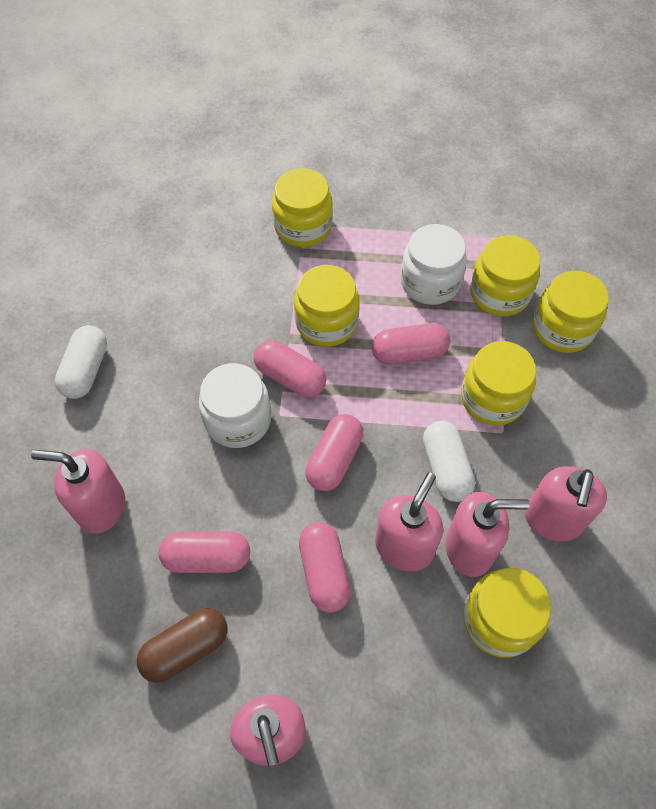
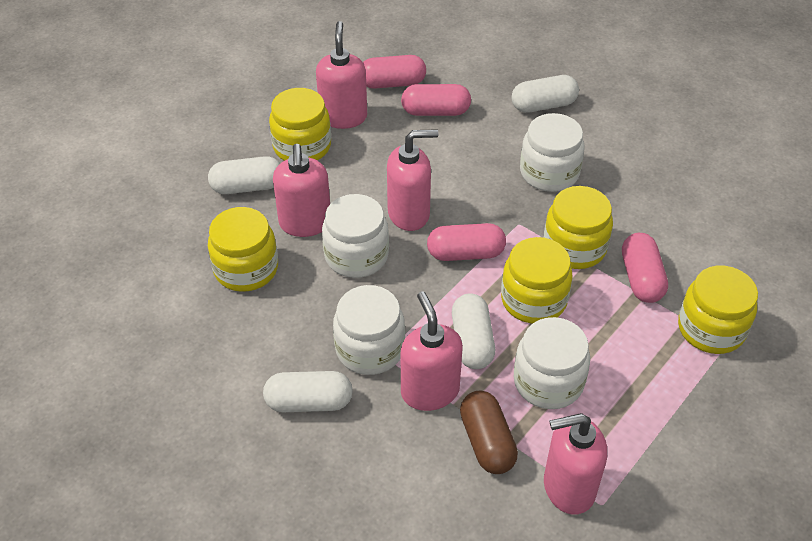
pink capsule: [159,531,250,573] [254,340,326,398] [299,522,351,613] [305,414,363,491] [372,323,450,364] = 5 -> [363,55,426,89] [401,84,471,116] [427,223,506,261] [622,233,668,303] = 4
white capsule: [55,325,107,399] [423,421,475,502] = 2 -> [208,156,280,194] [263,371,353,412] [452,293,495,369] [511,75,579,113] = 4
white jar: [199,363,271,448] [401,224,467,305] = 2 -> [322,194,389,278] [333,285,405,375] [513,317,590,409] [520,113,584,192] = 4
yellow jar: [272,168,333,247] [294,265,360,347] [461,341,536,425] [463,568,551,658] [470,235,540,316] [533,271,609,353] = 6 -> [208,207,278,292] [269,88,331,161] [501,237,573,324] [544,186,613,269] [678,266,758,354] = 5

